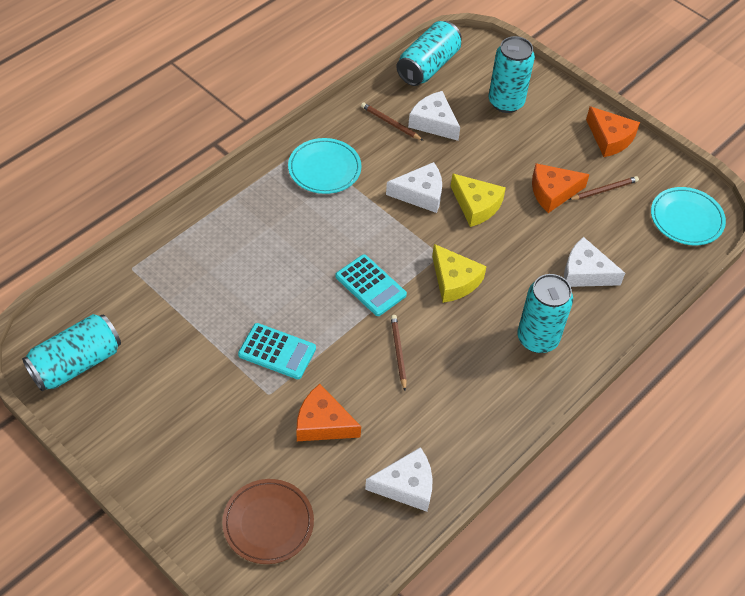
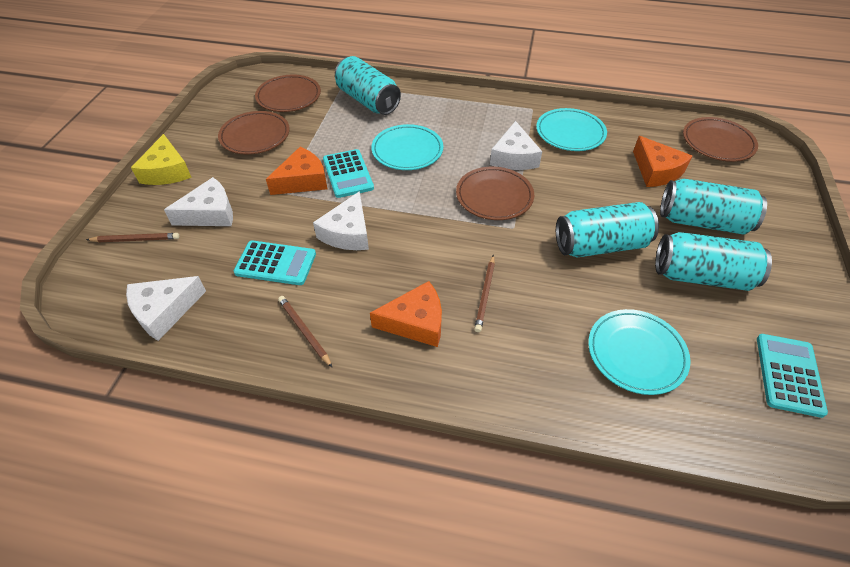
brown plate: [222,479,314,564] = 1 -> [218,111,290,154] [255,75,321,112] [456,166,534,220] [683,117,758,162] = 4
turquoise calculator: [238,323,316,379] [335,255,407,316] = 2 -> [234,241,316,285] [323,149,374,198] [757,334,828,418] = 3
turquoise plate: [288,138,362,194] [651,187,726,245] = 2 -> [371,124,443,170] [536,108,607,151] [588,309,691,395] = 3
yellow cheese: [432,244,487,303] [451,173,506,227] = 2 -> [131,134,192,185] = 1

